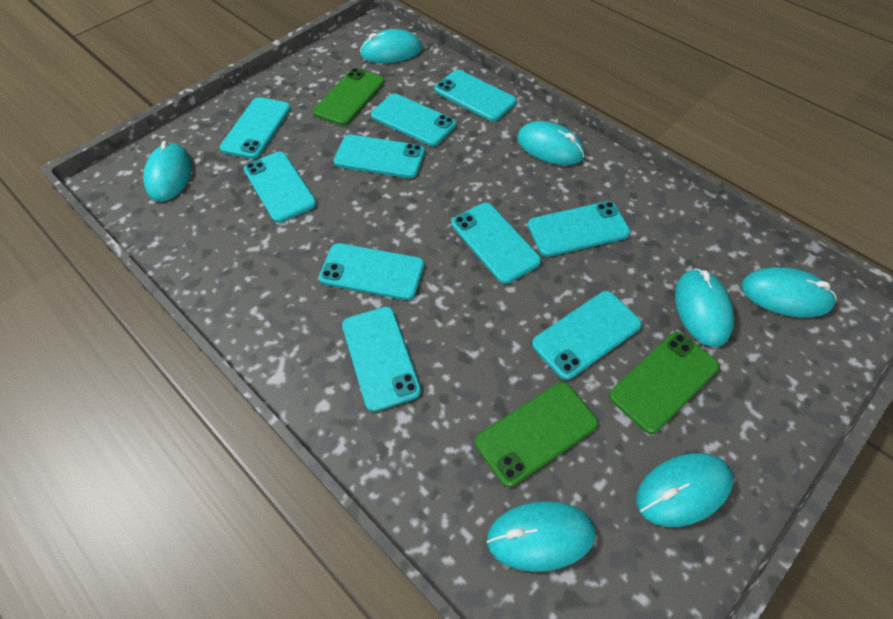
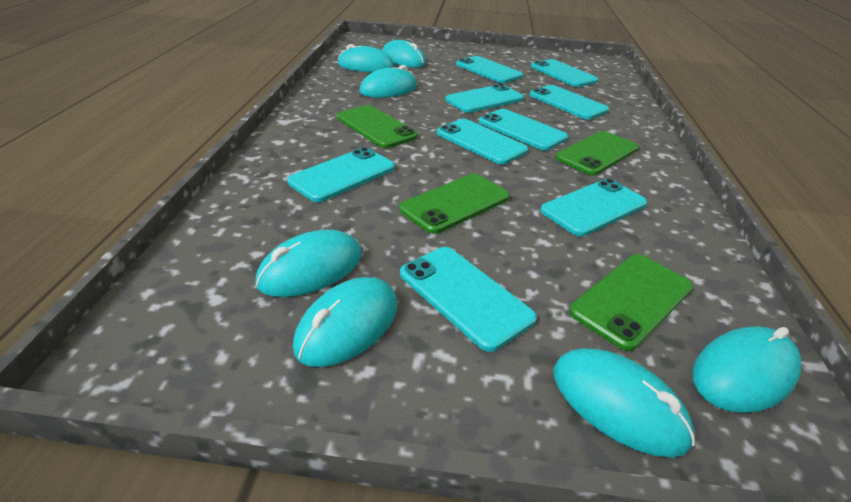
green phone: [313,68,385,126] [475,382,598,487] [609,332,720,434] = 3 -> [337,105,418,148] [399,174,510,234] [555,131,639,175] [569,254,693,351] = 4
turquoise phone: [220,97,291,159] [244,152,317,223] [319,243,424,300] [334,135,425,178] [342,307,421,412] [371,94,456,146] [435,70,517,121] [452,203,541,284] [528,201,631,257] [532,291,642,380] = 10 -> [287,147,395,202] [400,247,537,352] [437,119,528,165] [445,84,524,113] [456,56,523,83] [479,109,568,150] [530,85,609,120] [531,59,598,87] [540,178,647,237] = 9

